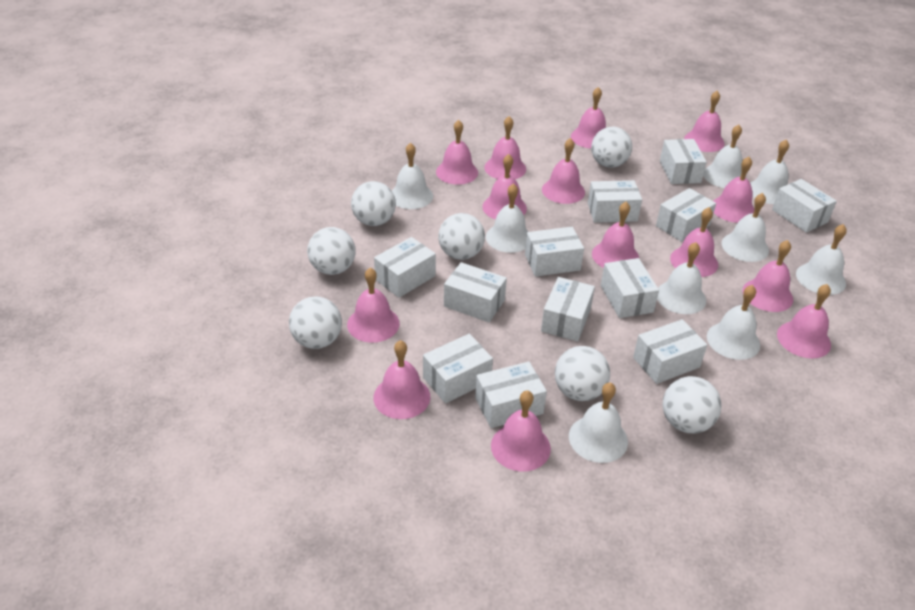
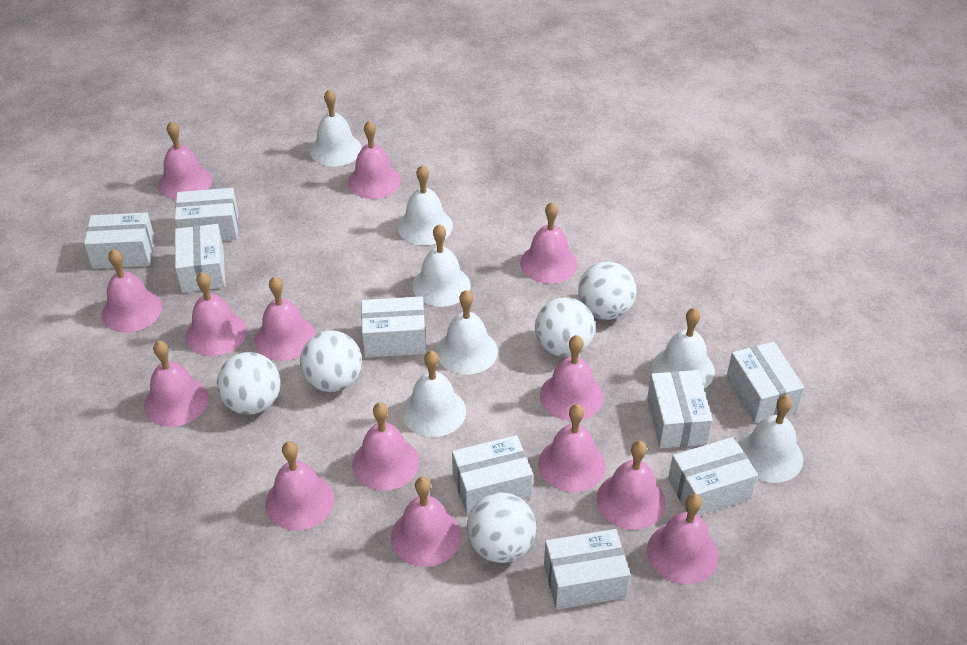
white ball: [289,296,342,349] [307,227,355,275] [351,181,396,226] [438,213,485,260] [555,346,610,401] [591,127,632,168] [662,376,721,434] = 7 -> [217,352,281,415] [300,330,362,392] [467,492,536,563] [535,297,595,357] [578,262,636,320] = 5
white bell: [392,143,433,209] [486,183,529,253] [569,382,628,463] [657,242,706,314] [703,124,743,188] [707,285,760,360] [721,193,769,262] [750,139,789,204] [796,224,847,295] = 9 -> [310,89,362,166] [397,165,453,245] [402,351,466,437] [412,224,471,307] [436,290,498,375] [652,308,715,389] [738,395,803,483] = 7
white box: [374,237,436,298] [423,334,493,403] [444,262,507,322] [475,361,547,428] [525,227,584,277] [541,277,595,341] [588,180,642,223] [601,258,659,318] [633,319,707,384] [656,188,716,242] [660,139,707,184] [772,179,837,233] = 12 -> [84,212,155,269] [175,188,238,241] [175,224,225,293] [361,296,426,358] [452,435,533,514] [544,529,631,610] [647,370,713,448] [668,437,758,516] [726,342,805,423] = 9

